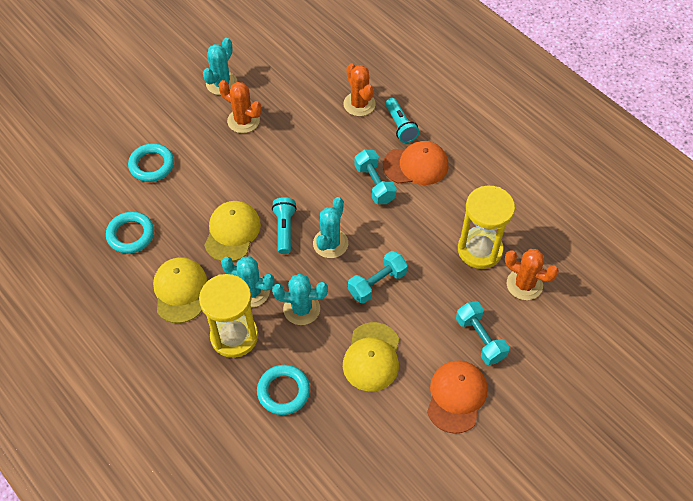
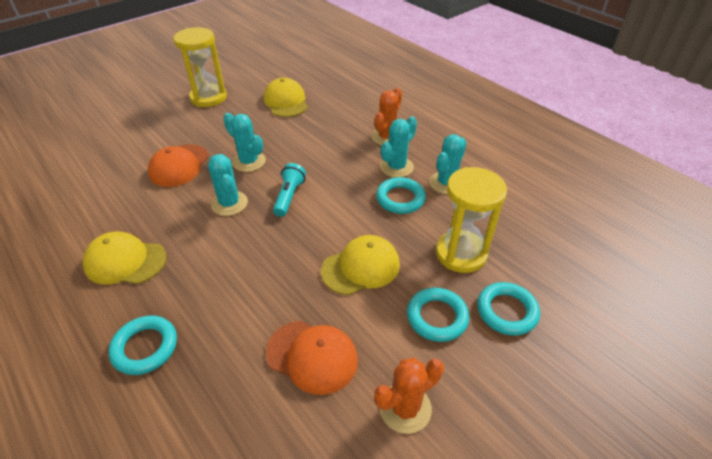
orange cactus: [219,80,262,133] [343,63,376,116] [505,249,559,300] = 3 -> [371,88,402,146] [374,358,444,434] = 2
turquoise dumbbell: [348,251,408,303] [355,150,397,204] [456,301,509,365] = 3 -> none = 0
turquoise flashlight: [272,197,297,254] [385,98,419,143] = 2 -> [273,163,306,217] = 1
turquoise ring: [106,212,154,254] [128,143,174,182] [257,365,310,415] = 3 -> [108,316,177,375] [376,177,426,214] [407,288,469,342] [477,282,540,336] = 4

